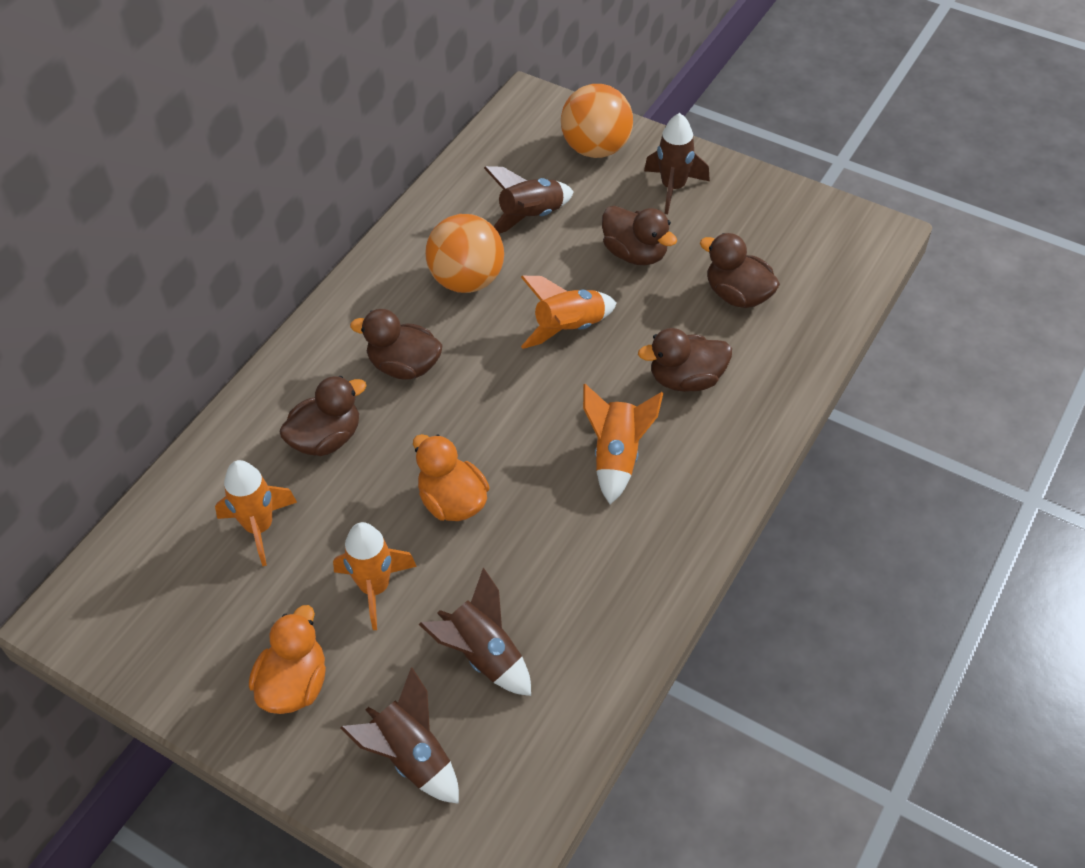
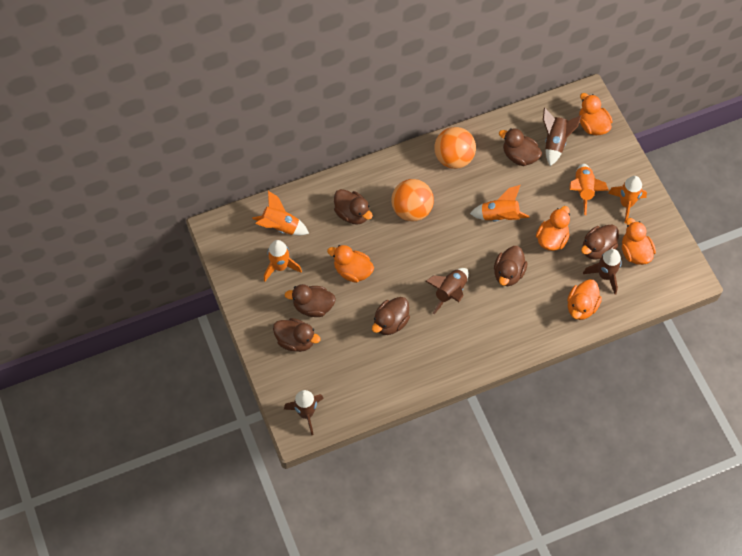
brown duck: [279,376,366,456] [350,309,443,380] [602,206,677,265] [638,328,732,392] [700,233,780,308] = 5 -> [273,318,321,352] [284,284,336,317] [334,189,373,225] [372,297,410,335] [494,246,527,286] [499,128,542,166] [581,225,619,260] = 7
orange duck: [249,605,326,714] [413,434,489,521] = 2 -> [327,245,374,283] [536,206,570,251] [567,279,602,320] [579,93,613,135] [622,218,656,265] = 5
orange rocket: [215,460,297,566] [333,522,417,630] [521,276,617,349] [583,384,663,504] = 4 -> [252,191,309,235] [264,240,302,282] [470,185,529,221] [570,164,609,215] [608,176,647,223] = 5

